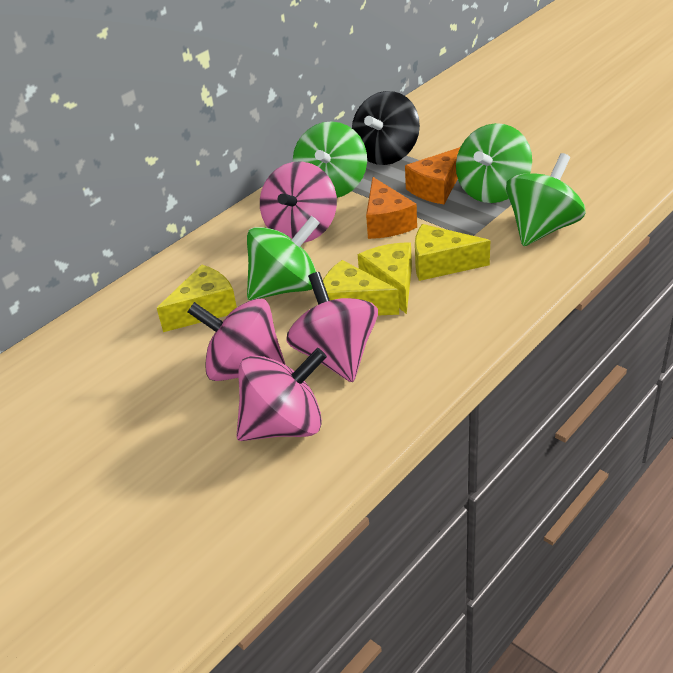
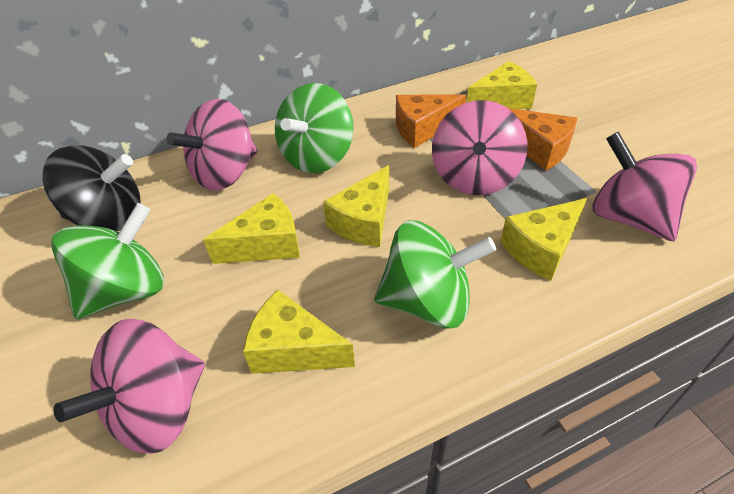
green spinning top: [247,216,320,300] [293,121,367,198] [456,123,532,203] [506,153,586,246] = 4 -> [51,203,164,319] [275,83,354,173] [374,220,496,329] = 3
yellow cheese: [157,265,237,332] [323,260,399,315] [358,242,412,314] [415,224,490,281] = 4 -> [203,193,300,264] [243,290,355,374] [323,165,389,247] [466,61,537,109] [500,198,587,281] = 5

